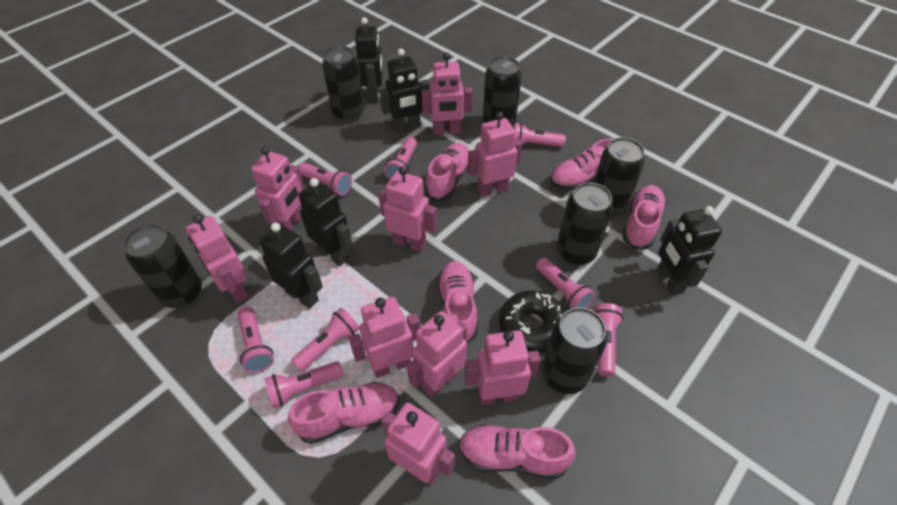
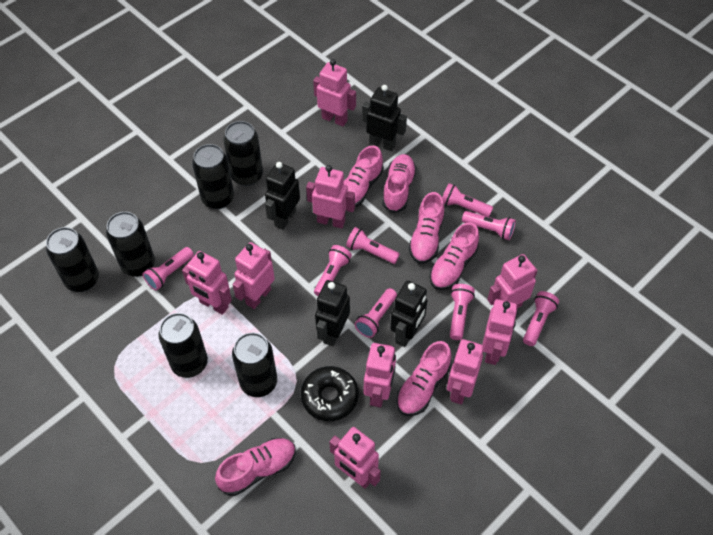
black robot: [259,222,323,309] [298,178,353,266] [355,17,383,103] [379,49,429,133] [657,206,722,295] = 5 -> [265,162,300,230] [315,280,350,346] [362,85,407,151] [390,281,428,347] = 4

